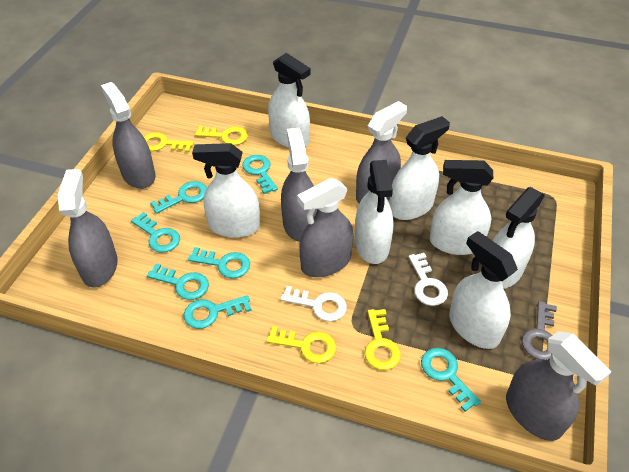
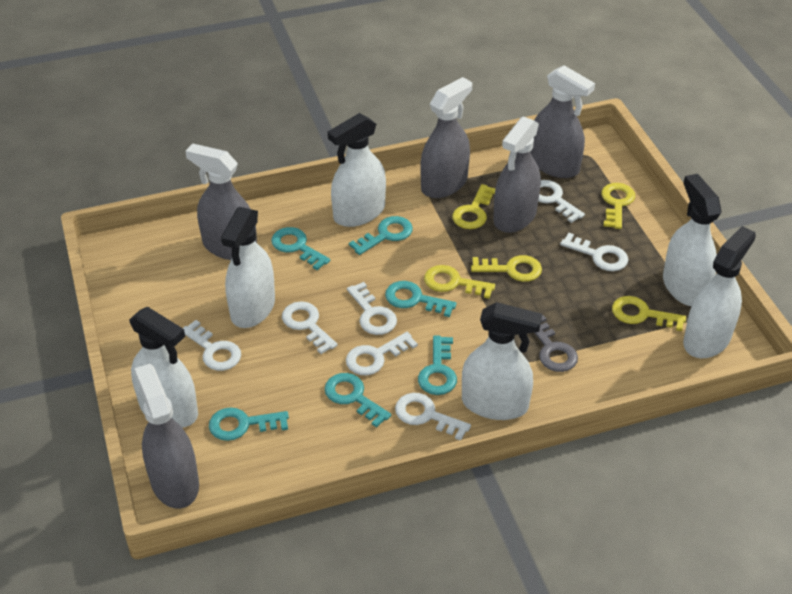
grey spray bottle: [58,169,118,288] [101,82,155,189] [281,128,317,242] [297,178,353,277] [356,101,407,203] [506,331,611,441] = 6 -> [134,364,199,509] [185,144,257,260] [420,77,472,198] [493,116,541,233] [530,65,595,178] = 5
turquoise key: [131,212,180,252] [147,263,209,300] [150,181,207,214] [184,295,252,329] [188,247,250,278] [242,155,278,194] [421,348,481,412] = 7 -> [209,407,289,441] [271,227,330,270] [324,373,391,427] [349,216,413,255] [385,281,457,317] [418,336,457,395] = 6
white key: [281,286,347,321] [408,253,448,306] = 2 -> [183,320,241,371] [282,301,338,354] [346,332,418,375] [347,282,397,335] [395,393,471,440] [538,180,585,223] [560,233,628,271] = 7
white spray bottle: [192,143,260,238] [268,53,311,148] [355,160,394,264] [390,116,450,220] [430,160,493,255] [449,231,518,349] [492,187,545,289] = 7 -> [129,306,198,428] [221,207,275,328] [328,113,386,227] [462,302,542,420] [663,174,722,306] [683,226,756,359] = 6
yellow key: [144,132,194,152] [195,126,248,145] [266,326,336,363] [364,309,401,370] = 4 -> [424,265,495,299] [452,184,495,229] [471,255,542,282] [601,183,635,229] [612,296,686,331] = 5

